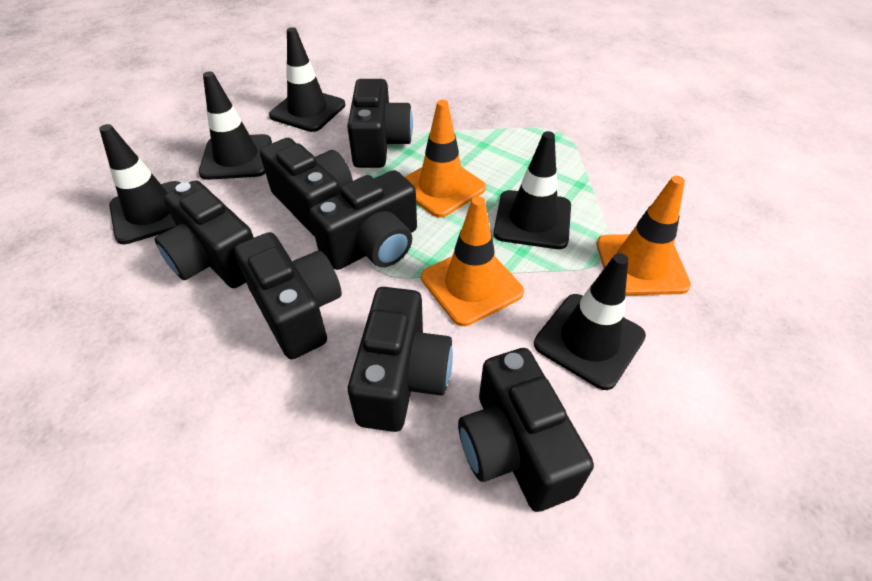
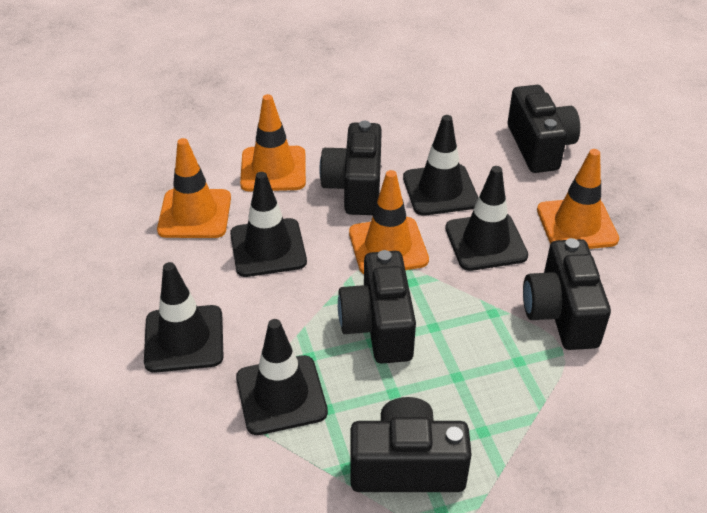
black camera: [154,180,254,288] [234,232,342,359] [260,138,353,237] [309,170,417,270] [347,79,413,168] [348,287,453,432] [458,348,594,512] = 7 -> [319,121,382,215] [338,250,416,364] [350,397,472,492] [508,85,580,173] [523,238,611,350] = 5
orange traffic cone: [405,100,486,218] [421,196,524,326] [597,176,691,295] = 3 -> [157,138,231,238] [240,94,306,191] [349,170,429,274] [537,149,619,249] = 4

